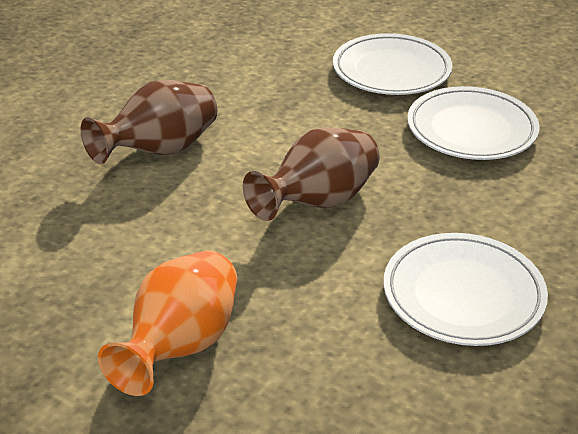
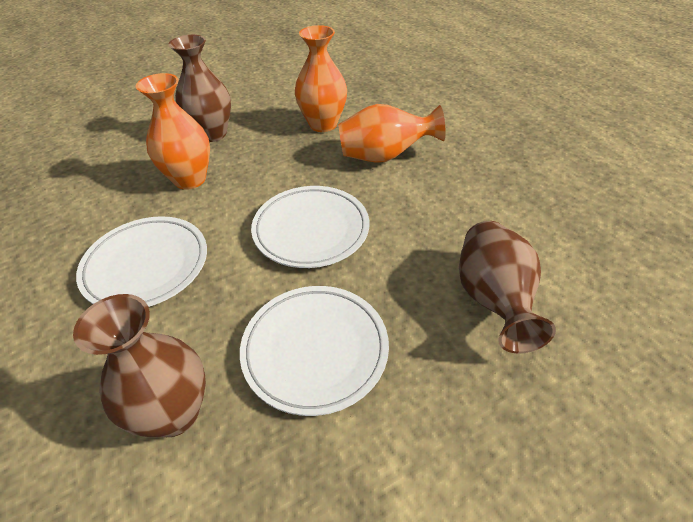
brown vase: [80,80,217,164] [243,127,380,221] = 2 -> [73,294,206,437] [169,35,231,142] [459,221,556,354] = 3
orange vase: [98,250,237,396] = 1 -> [136,73,210,190] [295,25,347,132] [338,104,445,163] = 3

